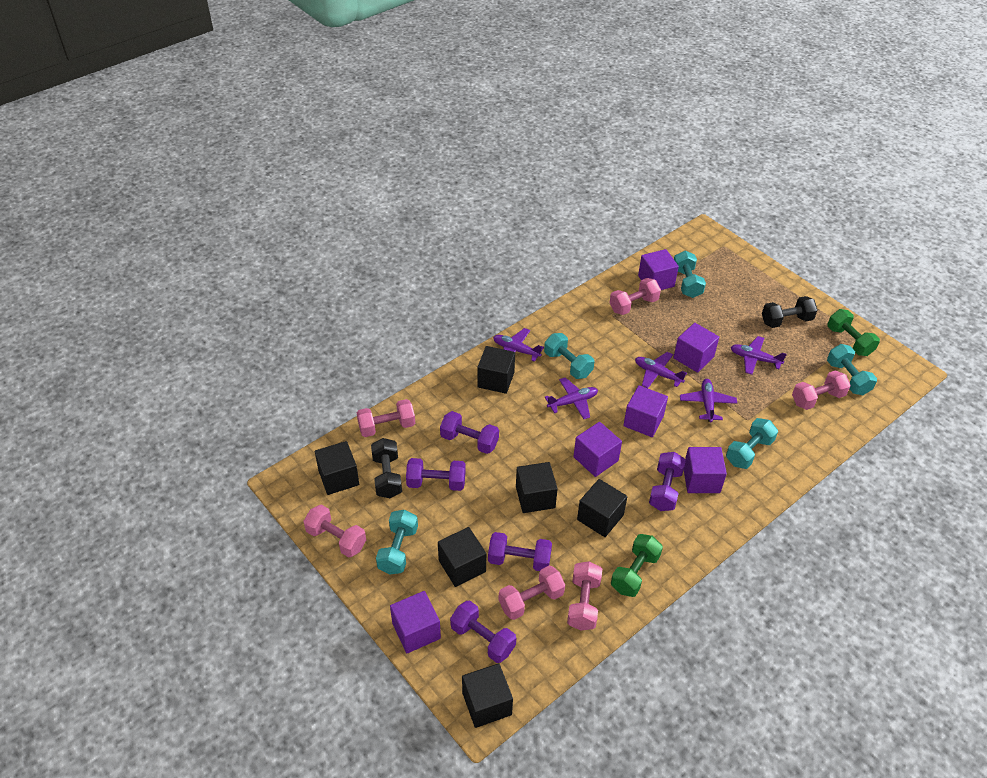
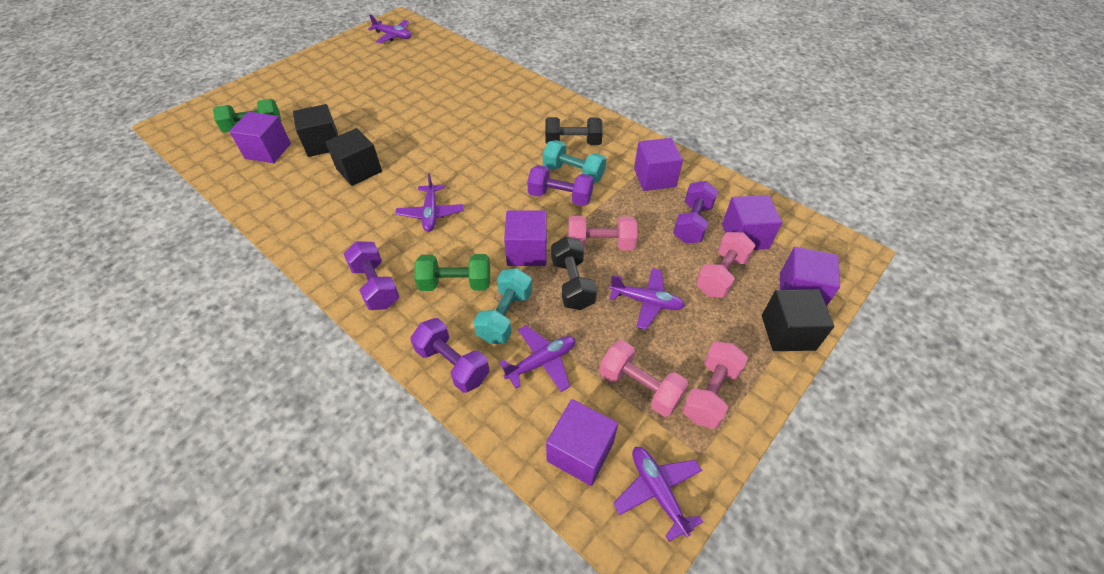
black cube: [315,441,359,495] [438,527,486,587] [462,663,513,728] [477,346,515,394] [516,462,558,513] [577,479,627,537] = 6 -> [293,104,338,157] [325,128,382,186] [762,289,834,351] = 3
pink dumbbell: [303,505,366,557] [357,399,415,437] [498,565,565,620] [567,561,602,631] [609,278,661,315] [792,370,851,410] = 6 -> [568,216,637,251] [600,340,689,417] [682,342,748,429] [696,232,756,298] = 4
purple dumbbell: [406,458,466,491] [440,411,499,454] [450,601,516,663] [488,532,552,571] [649,452,686,511] = 5 -> [344,241,400,310] [411,318,490,393] [527,165,594,206] [673,181,718,244] = 4
turquoise dumbbell: [376,510,418,574] [544,333,594,379] [674,251,706,298] [726,418,778,469] [827,344,877,395] = 5 -> [473,268,532,344] [543,140,606,184] = 2

